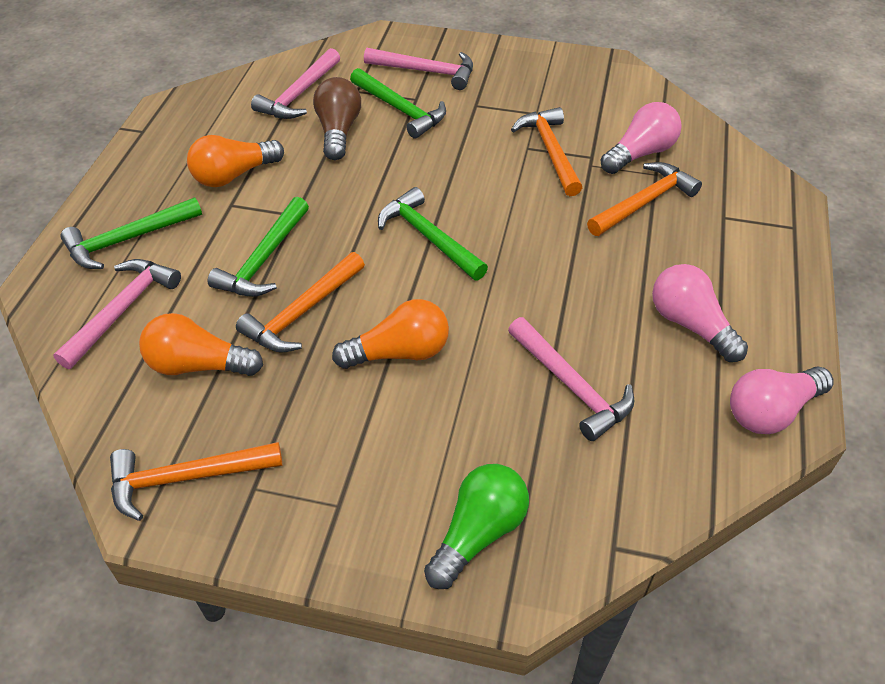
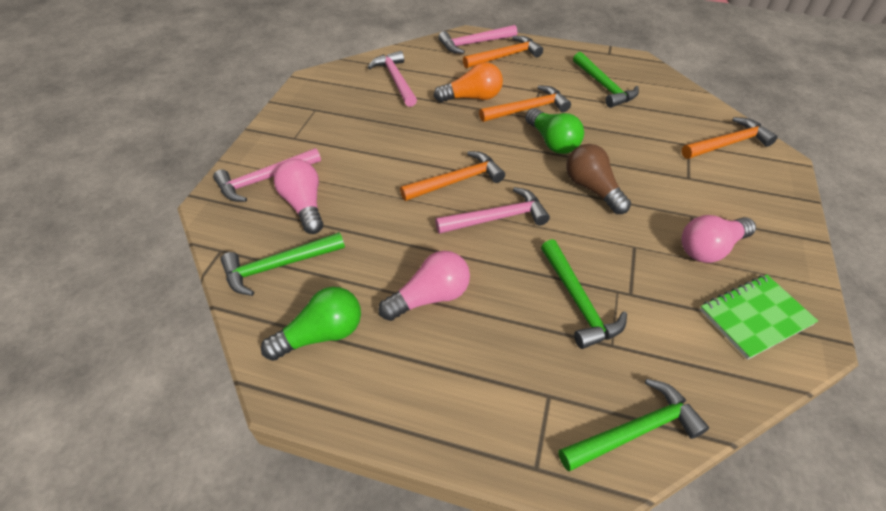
green light bulb: [424,464,529,589] = 1 -> [261,287,361,361] [525,108,584,154] = 2
green notebook: none = 0 -> [700,274,818,360] = 1
orange light bulb: [139,313,263,376] [187,135,284,187] [332,299,449,369] = 3 -> [434,62,503,102] = 1

